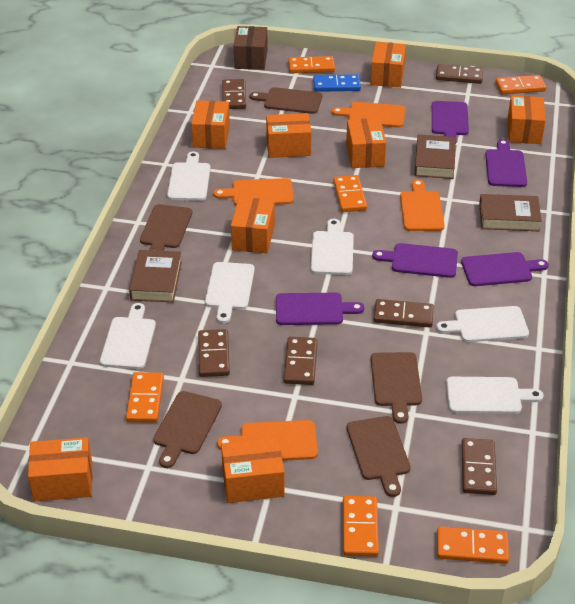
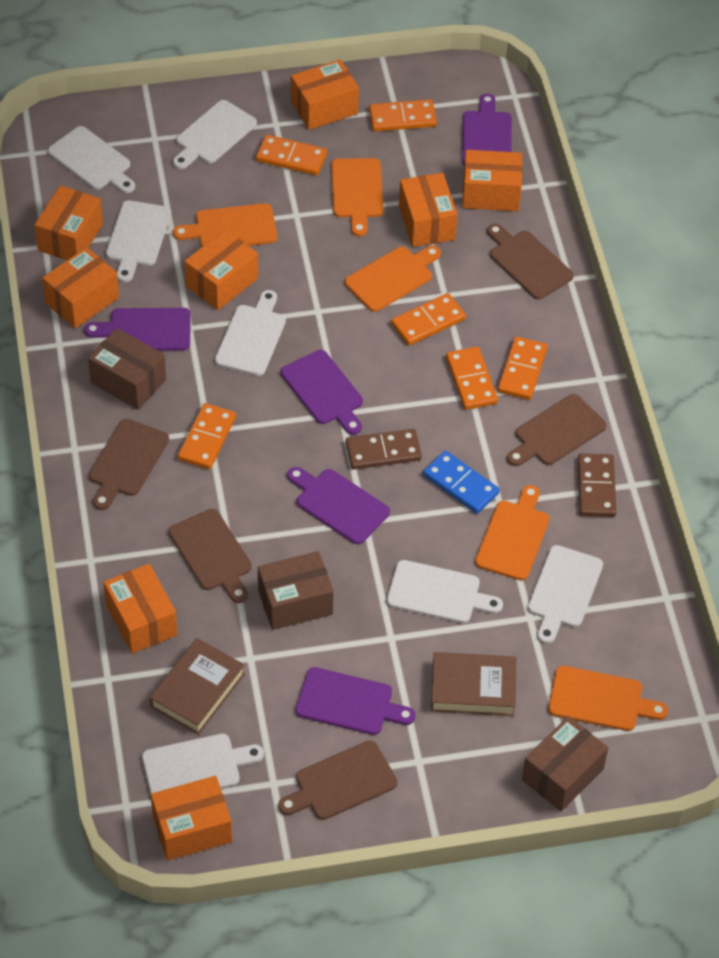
brown book: [129,250,182,302] [414,134,456,179] [479,194,542,231] = 3 -> [150,638,245,735] [431,652,516,716] = 2
brown box: [234,26,268,70] = 1 -> [88,328,166,410] [258,551,334,630] [522,716,608,811] = 3
brown domino: [198,329,230,377] [222,79,246,109] [283,337,318,385] [374,299,434,328] [436,64,483,84] [461,438,497,495] = 6 -> [345,429,422,470] [578,453,616,517] = 2
orange cutting board: [213,178,294,205] [217,420,318,461] [332,102,405,128] [400,179,445,231] = 4 -> [173,203,277,247] [331,158,384,237] [345,246,441,312] [475,485,549,581] [548,666,668,731] = 5
white cutting board: [100,303,156,369] [167,151,211,201] [205,262,255,323] [311,219,354,275] [436,306,529,342] [446,377,544,414] = 6 -> [48,126,135,193] [106,200,171,282] [142,734,264,794] [173,100,257,169] [215,290,286,376] [387,560,503,623] [528,545,603,644] = 7

